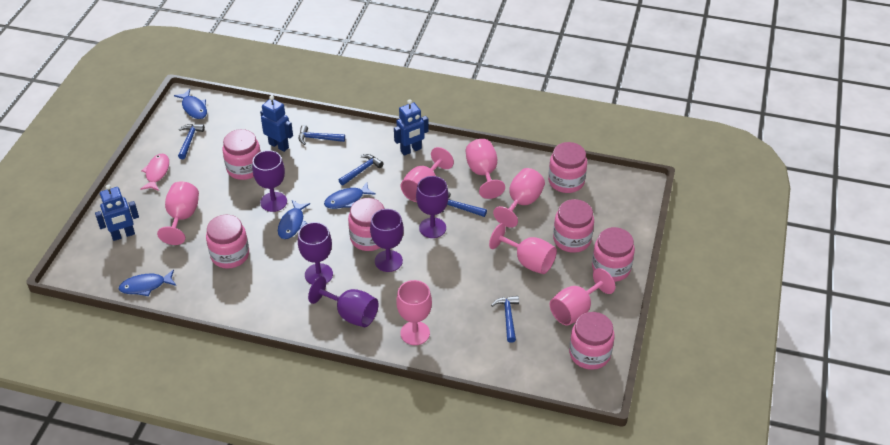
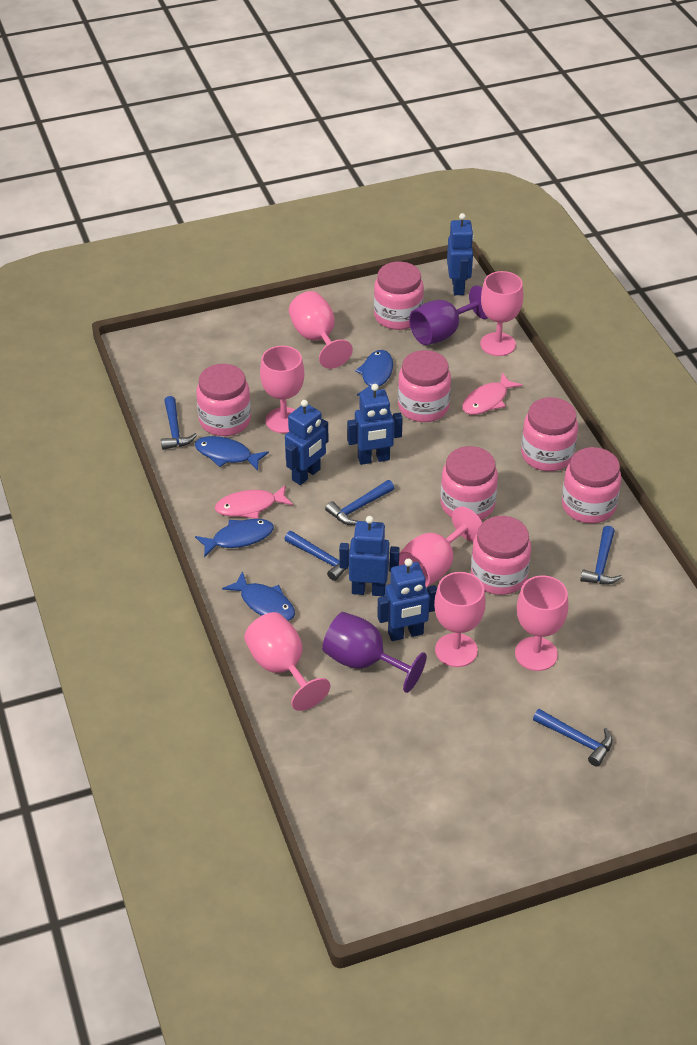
blue robot: [95,184,139,241] [260,95,293,152] [394,99,429,156] = 3 -> [285,400,328,485] [339,516,400,596] [347,384,403,465] [377,558,437,641] [447,213,474,295] = 5
pink fish: [140,153,169,191] = 1 -> [215,485,293,519] [462,373,522,415] = 2
purple goblet: [252,150,287,212] [298,222,333,284] [308,276,379,327] [370,209,404,272] [416,176,449,238] = 5 -> [322,612,427,693] [409,285,488,345] = 2

